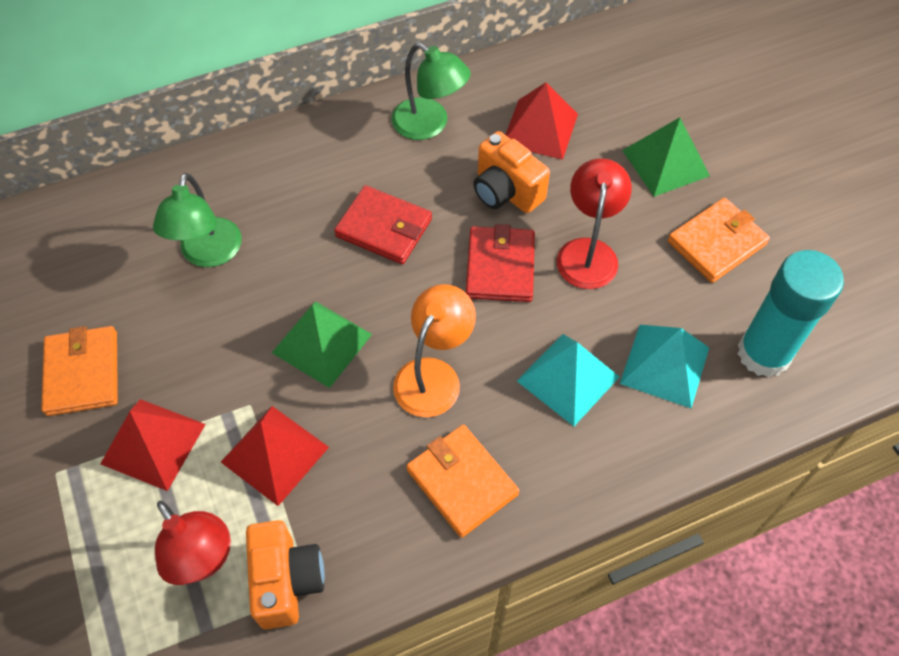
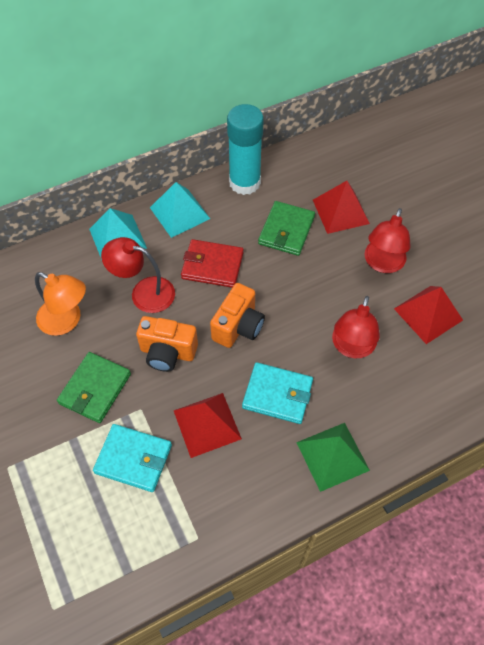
green lamp: [153,173,242,267] [392,43,471,140] = 2 -> none = 0
green pyramid: [272,301,372,388] [622,117,710,197] = 2 -> [296,423,370,492] = 1
green wallet: none = 0 -> [57,352,131,423] [258,201,315,256] = 2
orange wallet: [41,326,118,416] [406,425,519,538] [668,198,770,283] = 3 -> none = 0
red lamp: [155,501,231,585] [557,158,632,289] = 2 -> [101,237,175,313] [332,296,380,359] [365,208,411,273] = 3
red wallet: [334,185,432,264] [466,224,535,302] = 2 -> [181,239,244,288] = 1
turquoise wallet: none = 0 -> [93,424,172,492] [242,362,313,424] = 2

